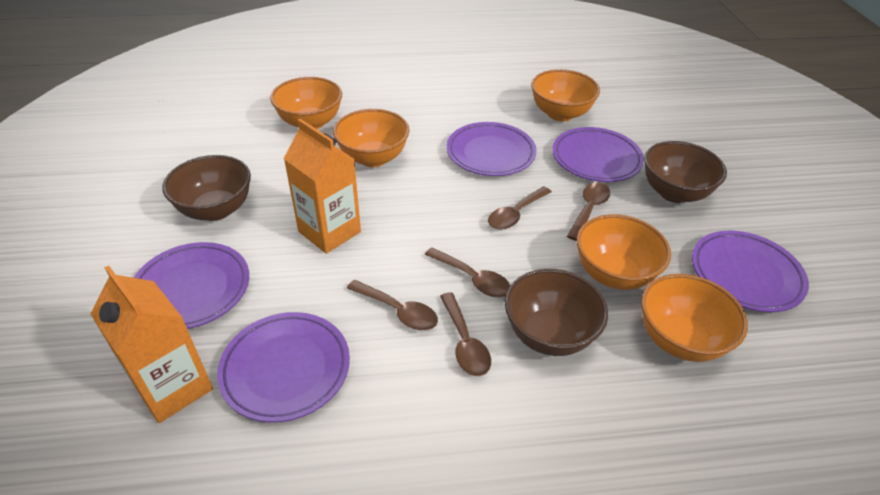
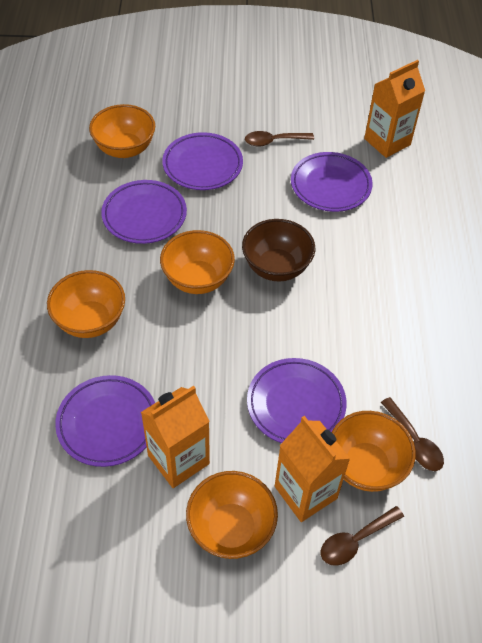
brown bowl: [162,155,251,221] [505,269,608,356] [644,141,727,203] = 3 -> [242,219,315,281] = 1
brown spoon: [347,280,438,330] [425,247,510,297] [440,292,491,376] [488,186,552,230] [567,182,610,241] = 5 -> [245,131,314,146] [321,506,404,566] [381,397,444,471] = 3
orange carton: [90,266,213,423] [284,119,361,254] = 2 -> [141,386,210,488] [275,416,350,522] [364,60,425,158] = 3

